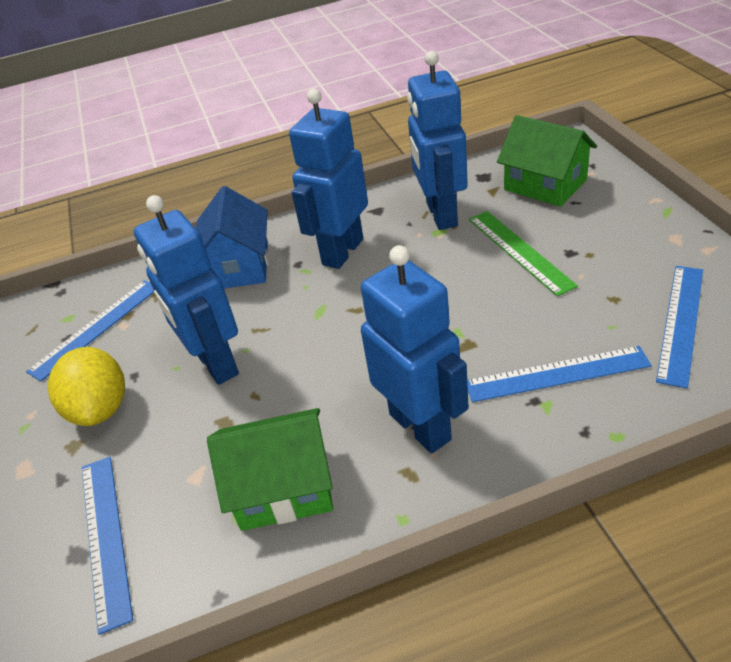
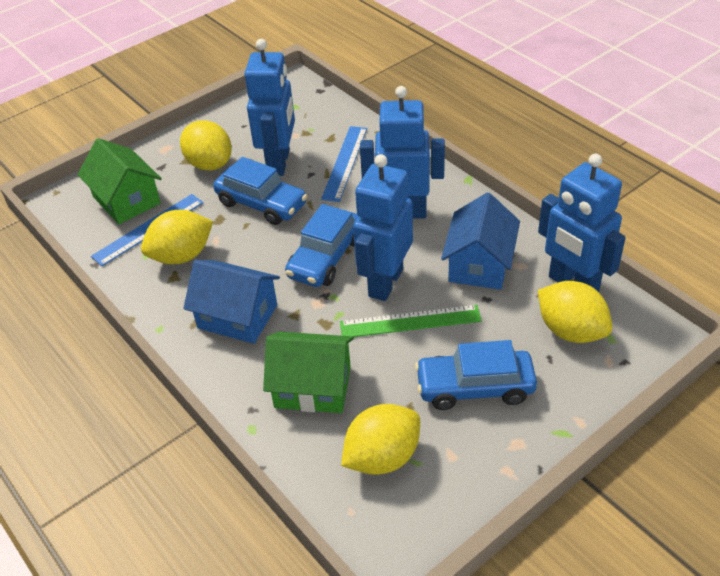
blue car: none = 0 -> [213,157,308,225] [285,204,358,287] [415,340,537,410] = 3
blue house: [196,186,269,289] = 1 -> [183,260,280,344] [441,193,520,290] = 2
blue ruler: [26,280,154,381] [82,457,133,635] [467,346,652,402] [656,266,703,388] = 4 -> [91,194,203,266] [321,126,367,202] = 2
yellow lemon: [47,347,125,426] = 1 -> [141,210,213,264] [180,120,232,171] [341,404,420,475] [538,281,612,343] = 4

